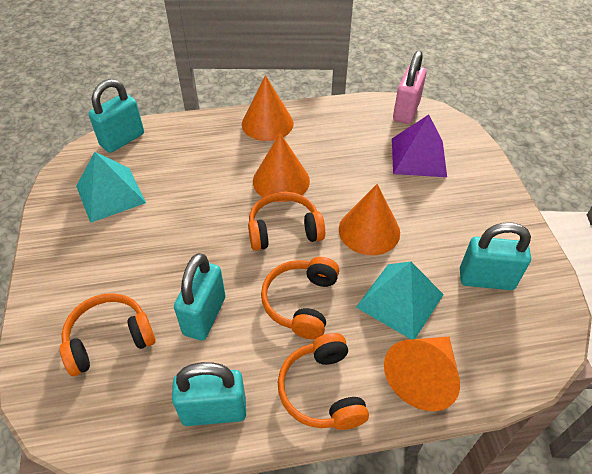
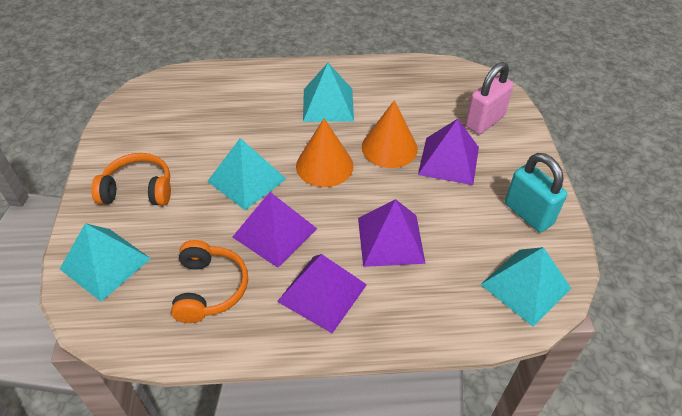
orange cone: [242,75,294,141] [253,133,310,202] [339,184,400,255] [384,337,460,411] = 4 -> [296,119,354,187] [362,100,418,168] = 2
orange headphones: [60,293,156,376] [248,192,325,251] [261,257,339,339] [278,333,369,430] = 4 -> [91,153,171,206] [171,240,248,323] = 2
purple pyramid: [392,115,447,177] = 1 -> [233,192,317,268] [277,254,367,333] [358,199,426,267] [418,119,479,185] = 4
turquoise padlock: [88,79,144,153] [172,362,246,426] [174,253,225,340] [460,222,531,290] = 4 -> [505,153,567,232] = 1
turquoise pyramid: [76,152,146,223] [356,262,444,339] = 2 -> [60,223,151,302] [207,138,286,210] [303,63,354,122] [480,247,572,327] = 4

